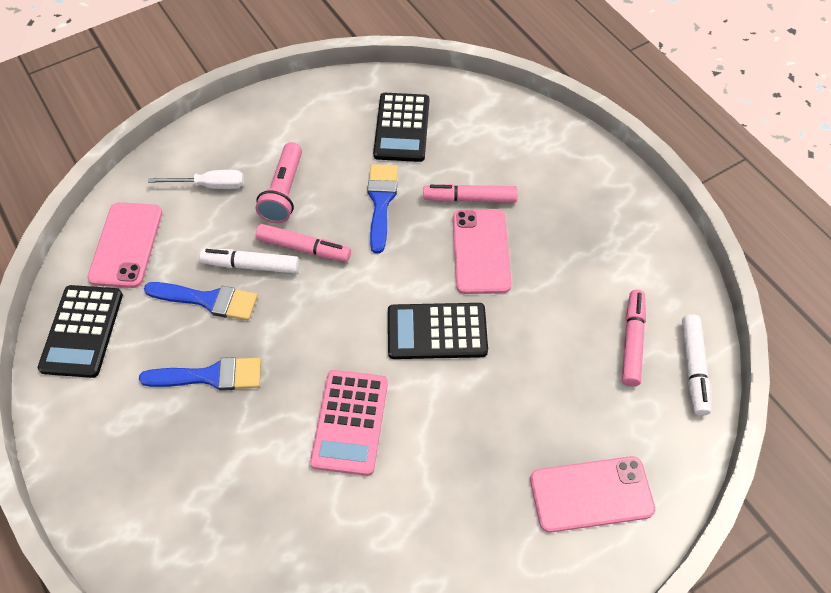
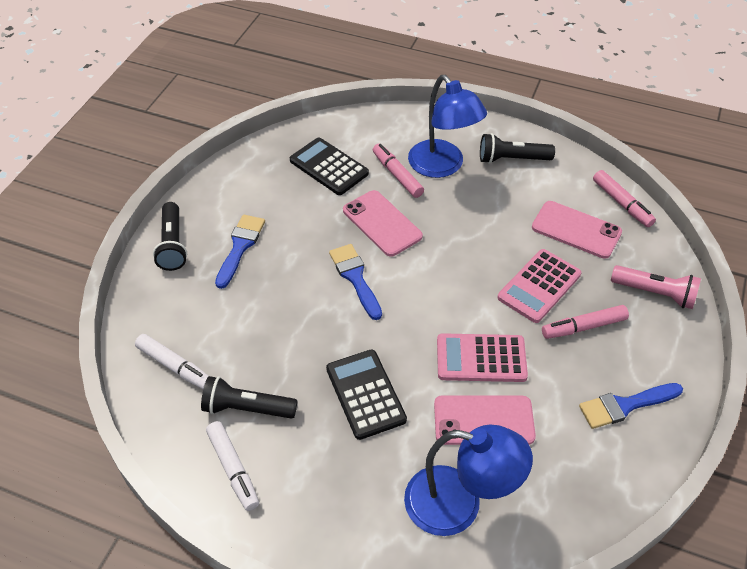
black calculator: [38,285,123,378] [373,93,430,162] [388,303,488,359] = 3 -> [290,138,369,195] [326,349,407,440] = 2
black flashlight: none = 0 -> [153,202,187,271] [201,376,297,419] [480,133,555,164] = 3
blue lamp: none = 0 -> [404,424,533,536] [408,75,487,178] = 2
pink calculator: [310,370,388,476] = 1 -> [437,333,528,382] [497,249,581,323] = 2
white screwdriver: [148,170,244,189] = 1 -> none = 0

